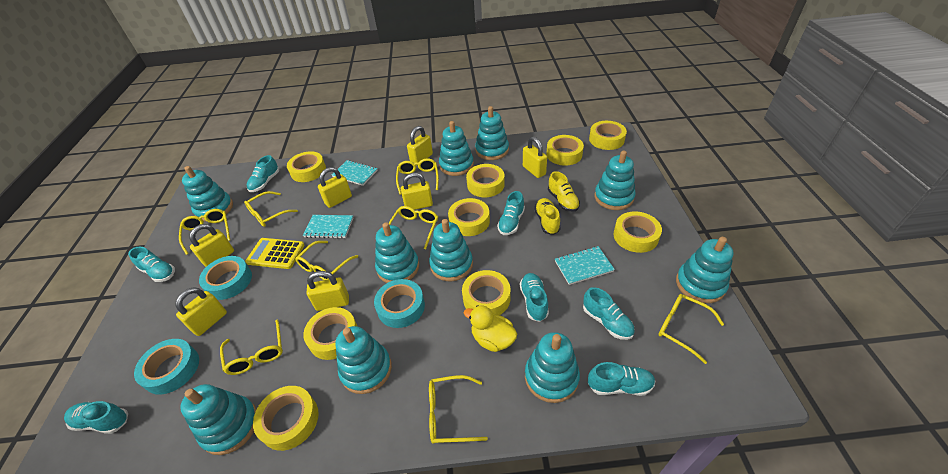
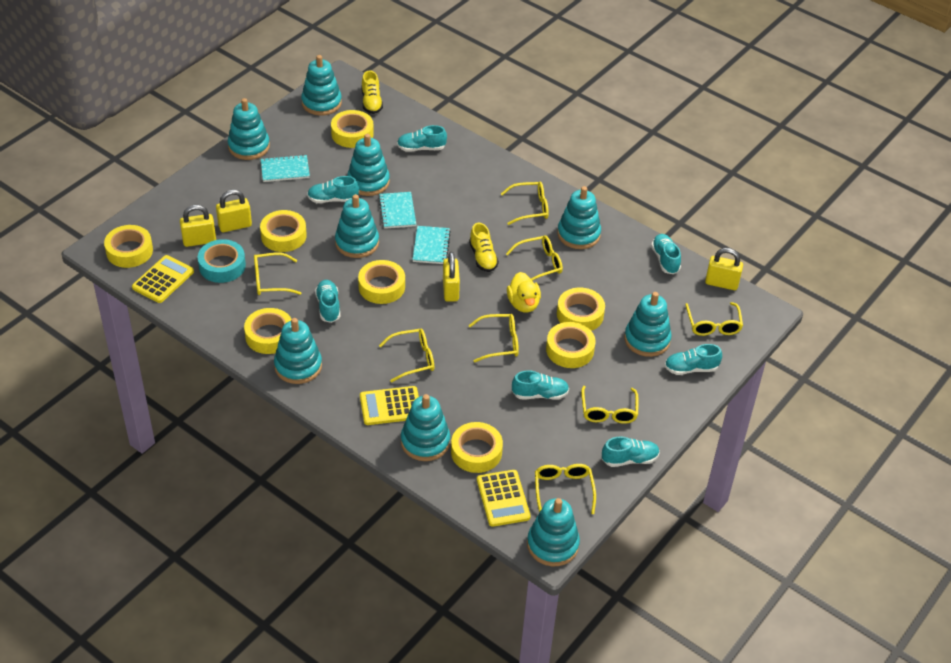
turquoise stacking toy: [180,384,257,455] [182,166,233,221] [335,326,392,394] [375,222,419,283] [429,219,473,281] [439,121,474,176] [475,106,509,160] [525,332,580,403] [594,150,636,210] [676,237,734,303] = 10 -> [228,98,270,160] [274,318,322,384] [301,55,342,115] [335,194,379,258] [347,134,390,196] [401,394,450,461] [527,498,580,566] [557,186,601,249] [624,292,672,357] = 9
turquoise tape: [134,339,199,395] [199,256,252,300] [374,279,425,328] = 3 -> [198,239,246,283] = 1
yellow calculator: [245,238,304,269] = 1 -> [132,255,194,303] [360,386,419,425] [477,470,531,527] = 3
yellow padlock: [176,287,227,336] [189,224,234,267] [307,271,349,311] [318,167,352,208] [401,173,433,210] [407,126,433,166] [523,137,547,178] = 7 -> [180,205,216,247] [216,190,252,232] [443,252,460,302] [705,248,743,290] = 4
yellow tape: [253,386,319,451] [287,151,326,182] [303,307,357,360] [448,198,490,236] [462,270,511,315] [466,164,505,197] [547,135,584,166] [589,121,627,150] [613,211,662,253] = 9 -> [104,225,153,268] [244,308,292,354] [260,210,307,252] [331,110,374,148] [358,260,405,304] [451,422,503,473] [546,322,596,368] [557,288,605,331] = 8

